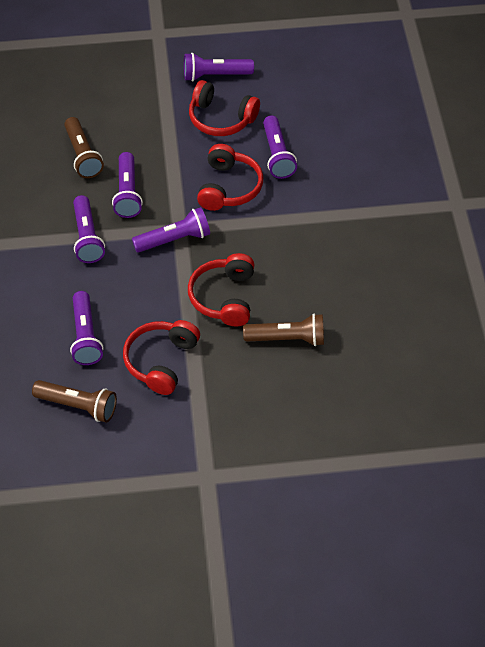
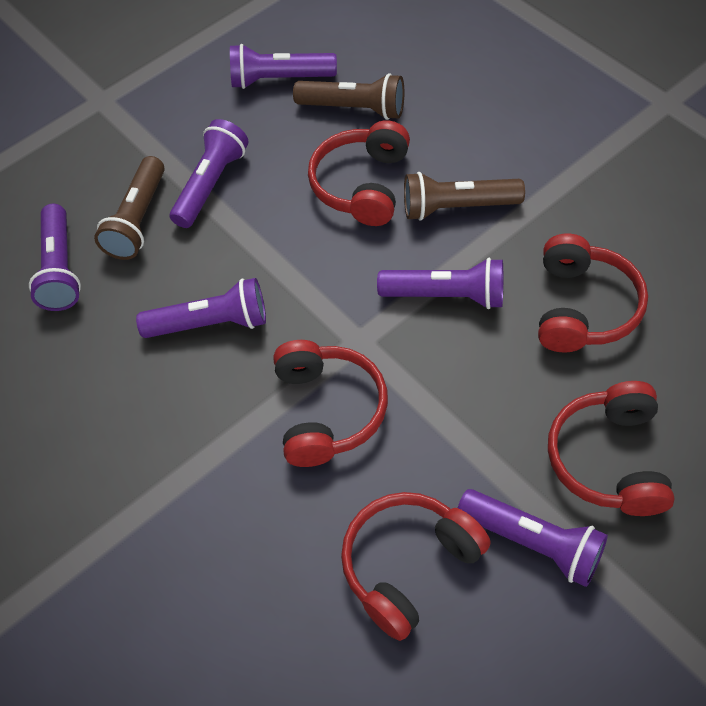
red headphones: [123,320,200,395] [188,253,254,326] [189,80,260,136] [197,144,263,211] = 4 -> [273,340,388,467] [308,120,410,226] [341,492,491,641] [538,234,648,352] [548,381,675,516] = 5

